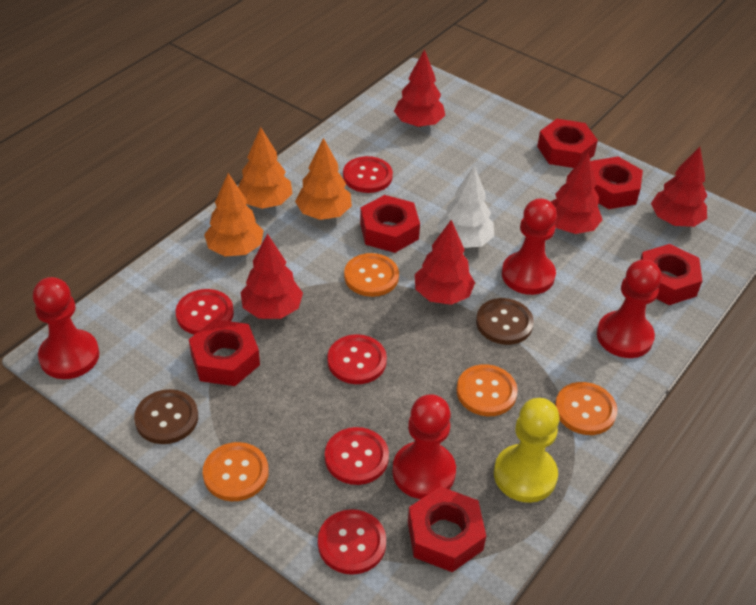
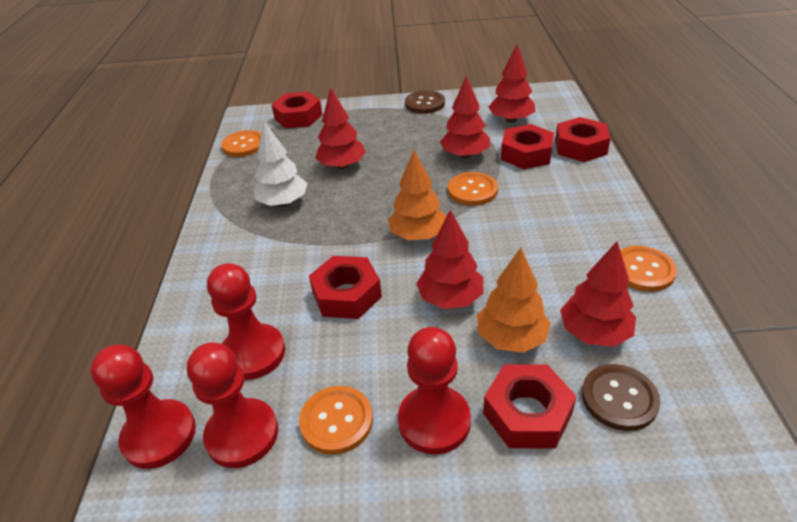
orange tree: [204,173,264,256] [238,127,293,209] [295,138,352,220] = 3 -> [388,150,447,240] [477,248,551,353] = 2
red button: [176,289,234,335] [318,509,386,575] [325,427,389,485] [327,334,387,384] [343,156,393,193] = 5 -> none = 0
red nut: [189,319,260,386] [360,195,420,253] [408,486,486,572] [537,119,598,168] [591,157,643,209] [640,244,702,305] = 6 -> [271,92,322,129] [309,256,382,319] [483,364,577,449] [501,124,554,169] [555,117,611,162] = 5
yellow pawn: [494,398,560,503] = 1 -> none = 0

